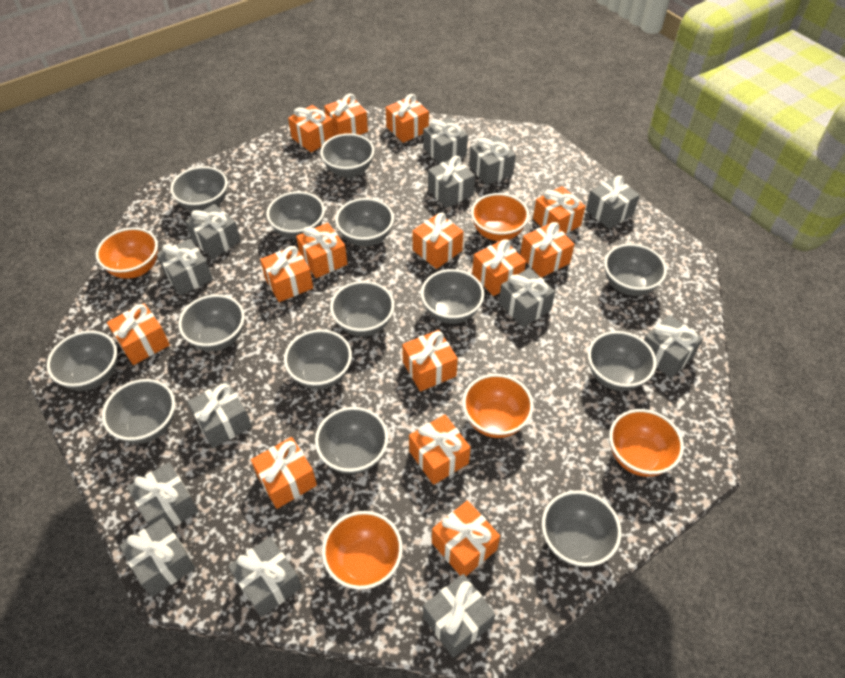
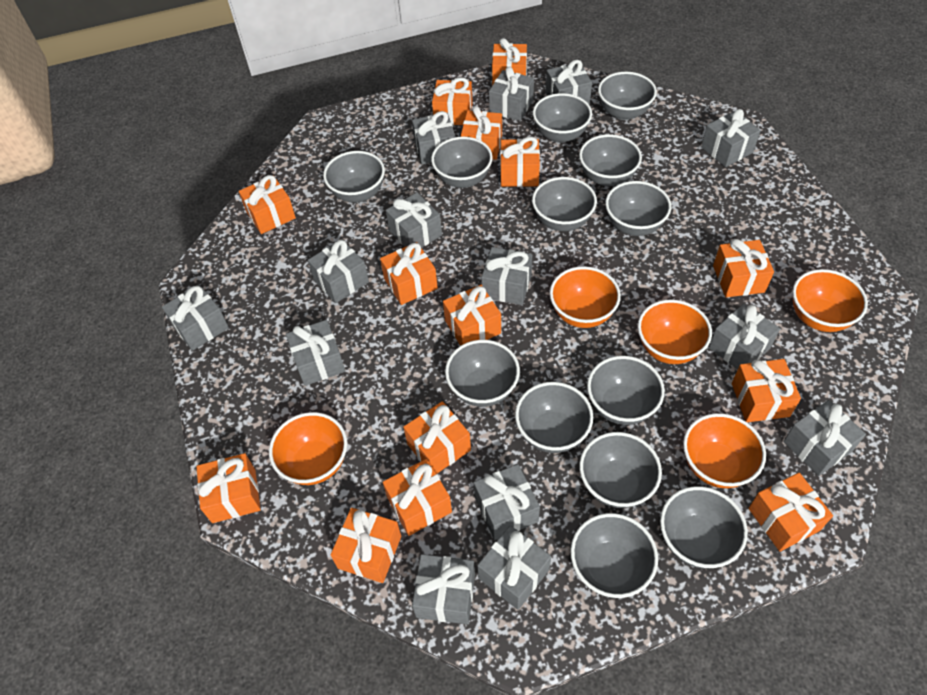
grey bowl: [47,331,117,391] [102,379,175,444] [170,166,228,211] [178,295,245,351] [266,191,325,240] [284,329,352,390] [315,407,388,474] [320,133,374,178] [330,281,394,337] [335,198,394,247] [421,269,484,324] [542,491,621,567] [588,331,657,391] [604,244,667,296] = 14 -> [323,151,385,203] [431,137,493,188] [445,340,520,407] [515,382,593,453] [532,177,597,231] [533,93,592,143] [570,513,658,598] [579,134,642,186] [579,432,662,508] [587,356,665,425] [598,72,657,120] [605,181,671,236] [660,486,748,568] = 13
grey gift: [120,518,196,597] [127,462,199,528] [156,239,213,296] [185,204,241,259] [187,381,252,448] [228,537,302,618] [423,118,468,164] [423,574,496,658] [428,156,475,208] [469,136,516,185] [499,268,555,327] [586,175,640,229] [644,315,703,378] = 13 -> [162,285,229,351] [286,320,345,386] [308,239,369,303] [386,193,442,248] [412,111,456,164] [412,554,475,624] [474,464,540,540] [477,525,551,610] [481,247,532,305] [489,66,534,121] [546,60,592,105] [701,109,761,167] [709,303,780,369] [783,400,866,476] = 14

